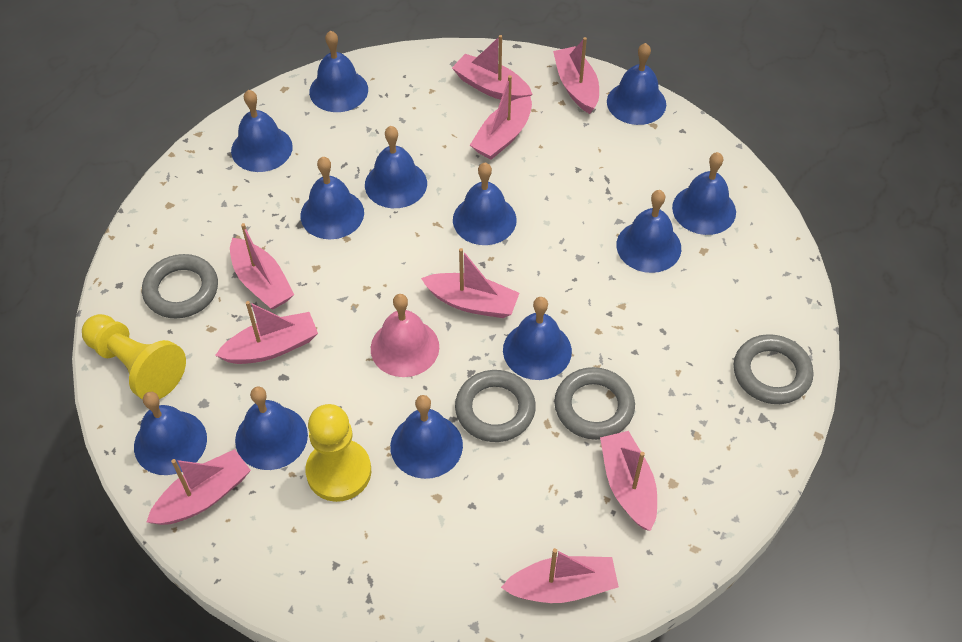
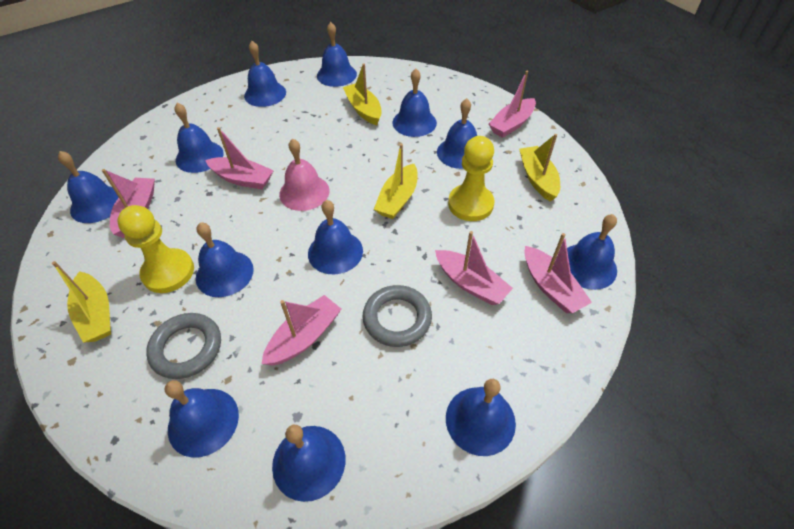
grey ring: [142,254,218,319] [455,370,536,442] [554,367,635,440] [734,334,813,404] = 4 -> [146,313,221,379] [363,285,432,347] = 2
pink boat: [146,449,251,525] [215,301,318,364] [230,223,294,310] [421,248,519,318] [452,35,532,101] [470,75,532,160] [501,548,619,603] [553,37,599,114] [600,431,657,531] = 9 -> [102,169,155,238] [205,127,274,189] [262,295,341,366] [435,231,513,305] [488,71,536,138] [525,233,592,313] = 6
yellow boat: none = 0 -> [52,261,111,343] [343,63,382,125] [374,144,418,219] [519,134,560,202] = 4

